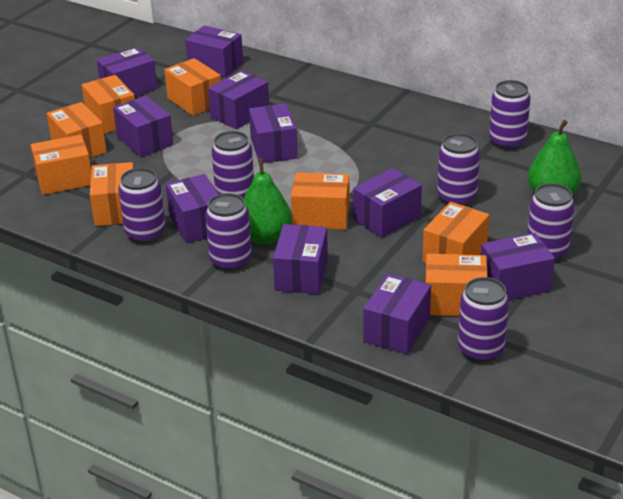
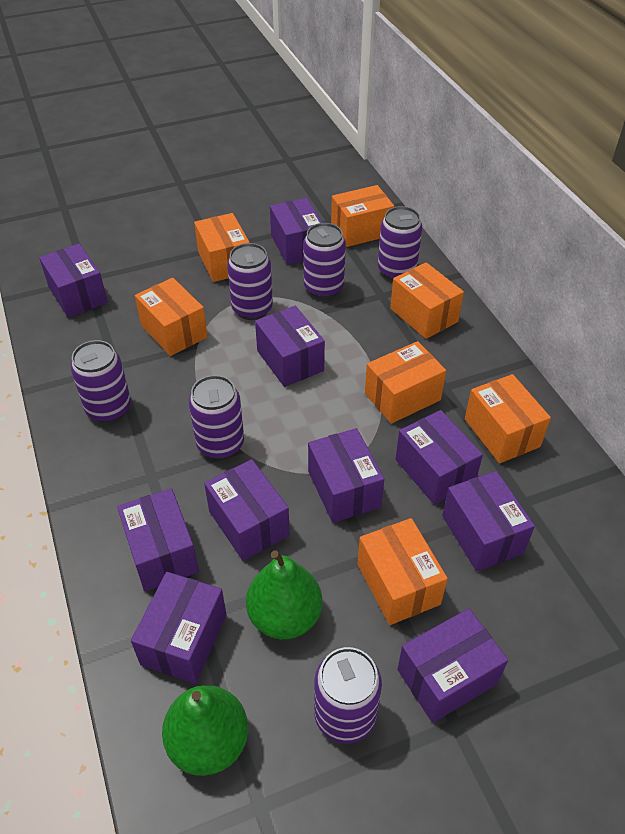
orange box: [31,135,91,195] [47,102,107,158] [82,75,135,134] [90,162,134,226] [164,58,221,116] [291,173,350,230] [422,202,489,263] [425,254,488,316] = 8 -> [135,278,208,356] [194,213,250,282] [331,185,394,247] [357,518,448,625] [365,341,446,424] [390,262,464,339] [465,374,551,463] = 7
purple can: [118,168,166,243] [205,193,252,271] [212,131,254,199] [437,133,480,206] [458,277,509,362] [489,80,531,150] [527,183,575,260] = 7 -> [71,340,131,423] [189,375,244,459] [227,243,273,320] [303,223,346,299] [314,647,382,744] [378,206,422,280] = 6

